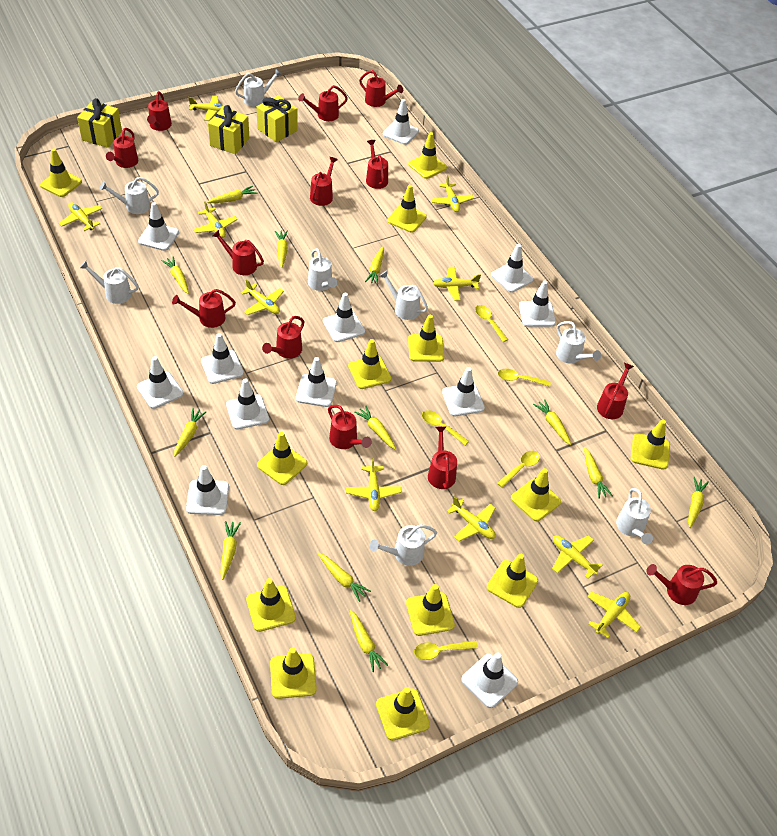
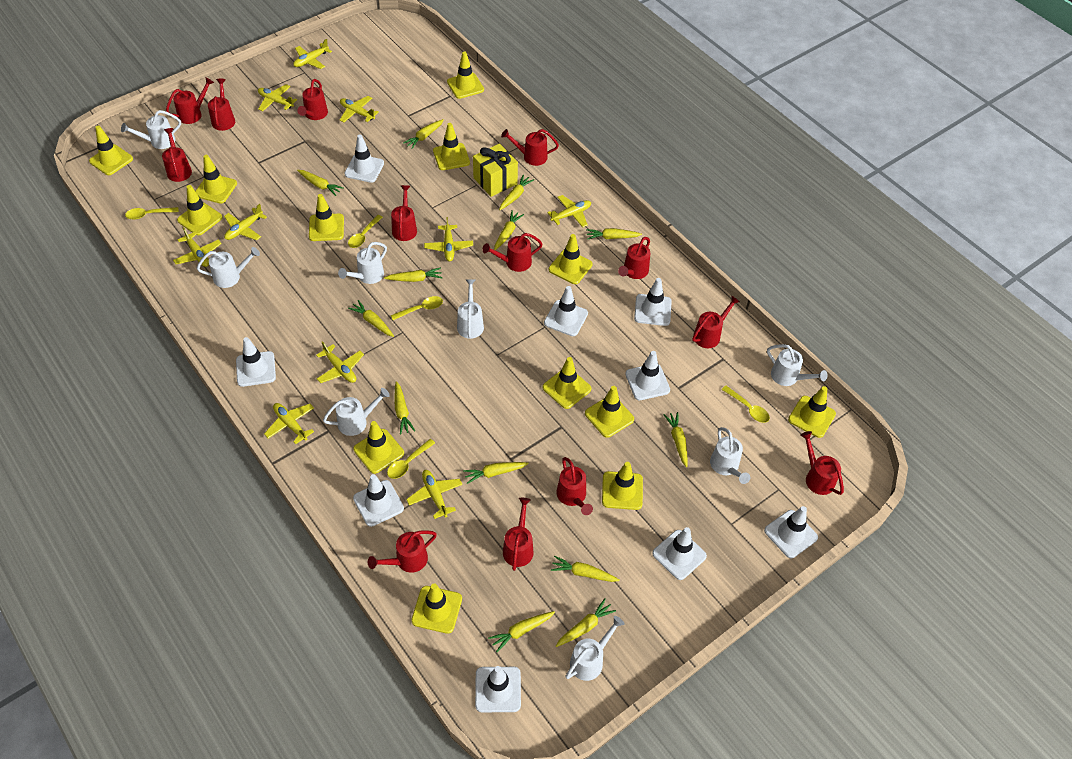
white traffic cone: [137,356,183,409] [138,202,179,251] [186,465,229,515] [201,333,244,384] [226,379,269,430] [296,357,337,407] [323,293,365,342] [383,99,419,145] [442,367,485,416] [461,653,518,708] [491,244,533,293] [519,281,556,327] = 12 -> [236,337,276,387] [344,135,384,183] [353,474,404,527] [475,666,521,712] [544,286,588,336] [625,351,670,400] [634,278,672,326] [652,527,707,580] [764,506,818,558] = 9
yellow carrot: [161,256,189,294] [174,408,206,457] [207,186,257,203] [220,521,241,580] [275,231,288,268] [318,553,371,602] [350,610,388,672] [354,406,396,450] [365,247,384,284] [533,399,571,445] [584,447,613,499] [688,477,709,528] = 12 -> [297,170,344,196] [348,300,394,337] [384,268,443,282] [395,381,415,434] [403,119,444,149] [463,462,528,484] [488,611,555,652] [494,211,524,250] [499,175,534,210] [551,556,620,582] [556,598,616,647] [586,228,642,240] [663,412,688,467] = 13
yellow gift: [77,98,122,148] [208,105,249,154] [256,95,298,142] = 3 -> [473,143,518,197] = 1

